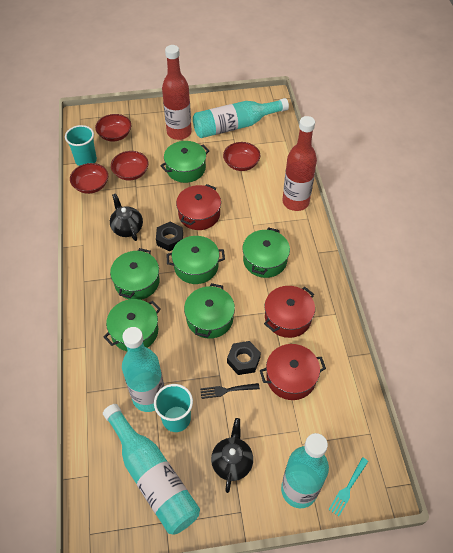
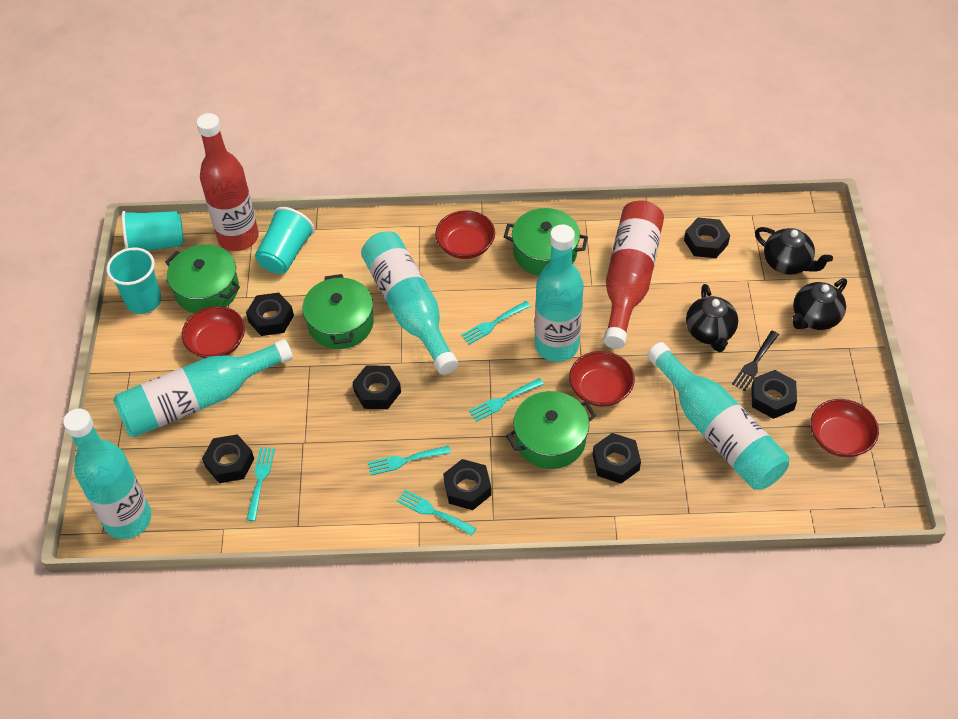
black nut: [156,222,183,251] [227,341,261,375] = 2 -> [202,434,254,483] [246,293,294,336] [352,365,401,409] [443,459,492,510] [593,433,641,484] [684,217,730,258] [751,370,797,419] = 7
black teapot: [110,193,143,241] [211,418,253,493] = 2 -> [686,284,738,352] [755,227,833,275] [792,278,847,330] = 3
green pot: [104,299,161,352] [110,248,160,300] [160,141,209,183] [166,236,225,284] [184,283,235,339] [243,227,290,278] = 6 -> [165,245,240,313] [302,274,374,349] [504,208,588,276] [506,391,596,469] = 4
red pot: [176,184,221,230] [260,344,326,400] [264,286,315,338] = 3 -> none = 0
turquoise bottle: [103,404,200,535] [122,327,164,412] [193,98,289,138] [281,433,329,508] = 4 -> [63,408,151,539] [113,339,293,437] [361,232,458,375] [535,224,584,362] [647,342,789,490] = 5
turquoise cup: [65,125,97,166] [154,384,193,432] = 2 -> [106,248,161,314] [122,211,184,251] [255,207,315,274] = 3
turquoise fork: [328,457,368,517] = 1 -> [246,447,275,521] [367,446,451,475] [397,490,476,536] [461,301,531,345] [469,378,544,422] = 5

